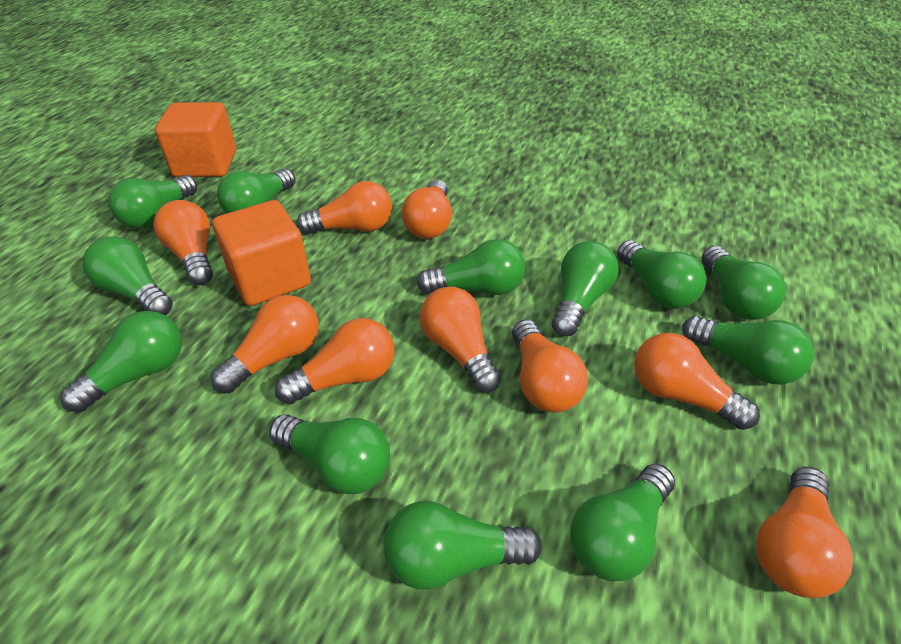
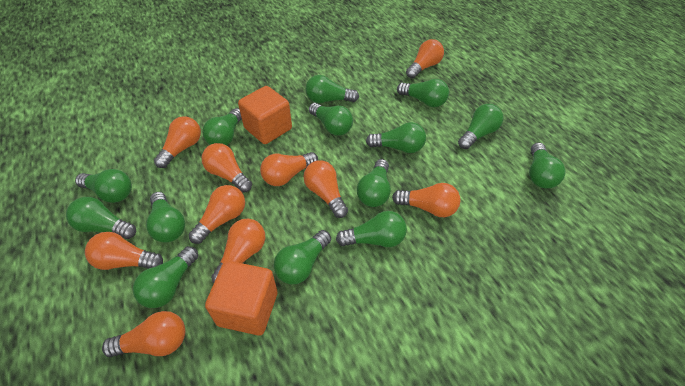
green light bulb: [60,311,182,412] [83,237,173,315] [108,175,197,228] [217,168,295,214] [269,414,390,494] [384,501,542,590] [417,239,525,295] [552,241,618,336] [570,463,675,581] [617,240,706,309] [682,316,814,384] [702,246,786,320] = 12 -> [66,197,136,239] [75,169,132,203] [133,246,198,308] [146,192,185,243] [202,108,242,146] [274,230,331,284] [306,75,359,103] [309,103,353,136] [336,211,407,247] [357,159,391,207] [366,122,426,153] [397,79,449,107] [458,104,503,149] [529,143,565,189] = 14
orange light bulb: [153,200,213,285] [211,295,319,393] [275,318,395,404] [297,181,392,234] [401,180,452,239] [420,287,501,393] [512,320,588,413] [634,333,760,430] [756,467,853,598] = 9 -> [85,232,163,270] [102,311,185,357] [154,116,201,168] [189,185,245,244] [202,143,252,193] [211,219,265,283] [260,152,318,186] [303,160,348,218] [392,183,460,217] [406,39,444,78] = 10

